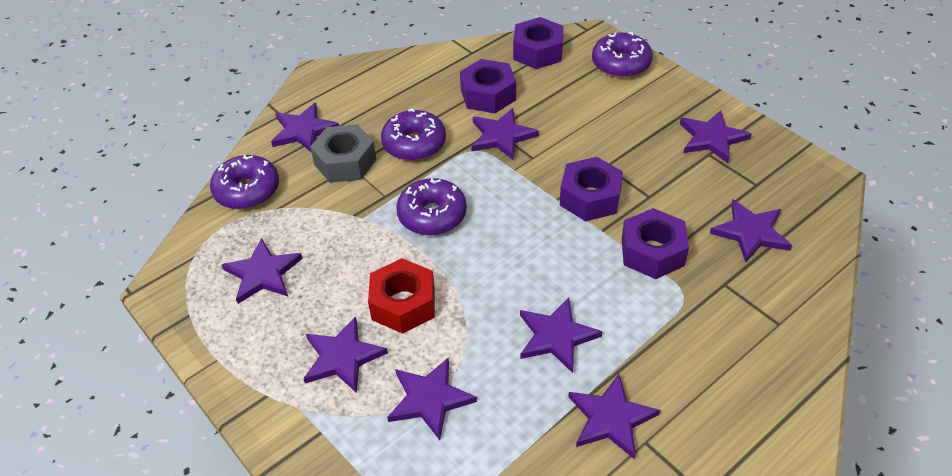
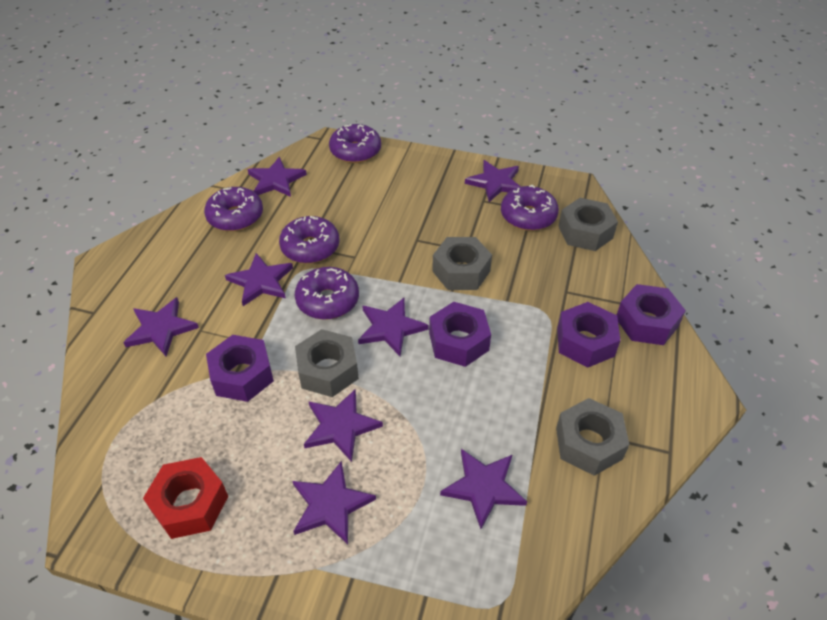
grey nut: [310,124,377,183] = 1 -> [295,329,359,397] [432,237,492,290] [556,398,629,476] [558,198,618,251] = 4
purple donut: [210,155,279,209] [381,108,446,161] [396,178,467,235] [592,32,653,78] = 4 -> [204,187,263,231] [279,216,339,263] [295,267,359,320] [329,124,381,163] [501,185,559,231] = 5
purple star: [222,238,303,304] [271,103,339,153] [303,316,388,393] [387,358,477,440] [471,108,539,160] [520,298,602,373] [568,374,660,459] [680,110,751,163] [710,200,792,262] = 9 -> [123,297,199,356] [225,253,293,306] [248,157,307,197] [293,461,376,544] [304,390,383,462] [358,298,428,356] [440,449,527,529] [465,160,521,202] = 8

